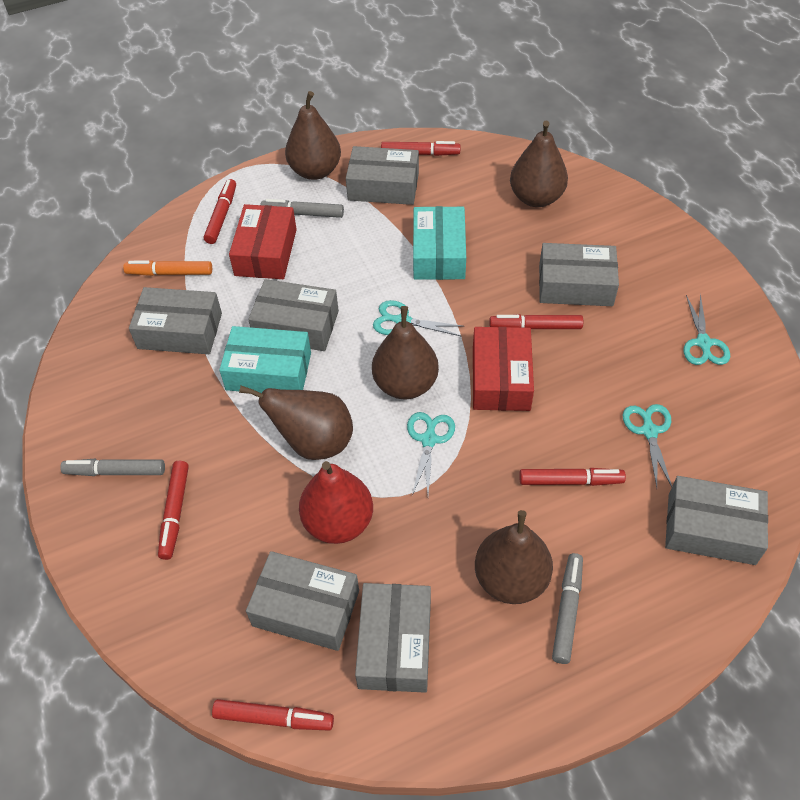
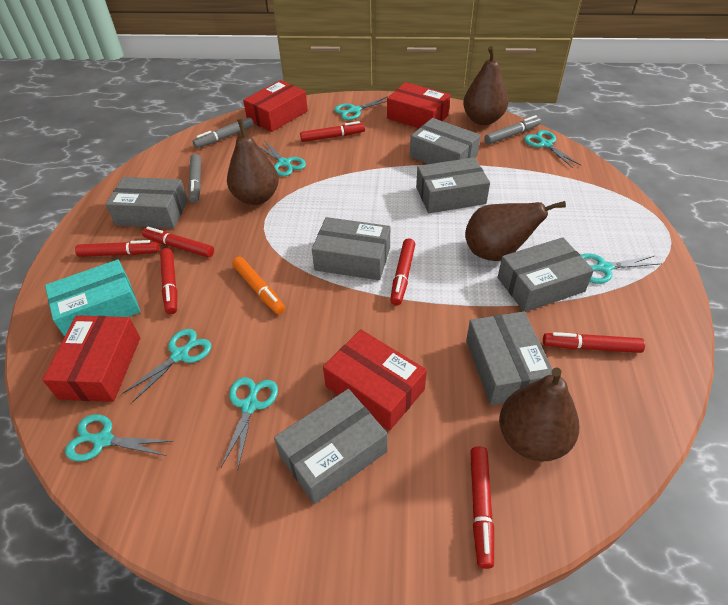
brown pear: [239,385,353,460] [285,91,341,180] [372,306,439,399] [475,510,553,604] [510,120,568,207] = 5 -> [227,119,279,205] [463,46,508,125] [465,201,566,261] [499,367,579,462] = 4
red box: [229,204,297,279] [473,327,534,411] = 2 -> [42,315,140,402] [243,80,308,132] [323,329,427,431] [387,82,450,128] = 4
red marker: [158,461,189,560] [204,179,236,244] [212,699,334,731] [381,141,461,156] [489,314,583,329] [519,468,626,486] = 6 -> [75,240,159,257] [142,227,214,258] [160,248,177,314] [300,121,365,142] [390,238,415,305] [470,446,494,569] [543,332,645,353] = 7
red pear: [299,461,373,544] = 1 -> none = 0
turquoise box: [219,326,311,393] [413,206,466,280] = 2 -> [45,259,141,337] = 1
turquoise scissors: [373,300,464,336] [407,412,455,496] [622,404,672,488] [684,294,730,365] = 4 -> [65,414,173,461] [122,329,211,403] [221,377,278,468] [259,140,306,176] [334,96,388,120] [524,130,581,168] [581,254,662,284] = 7

